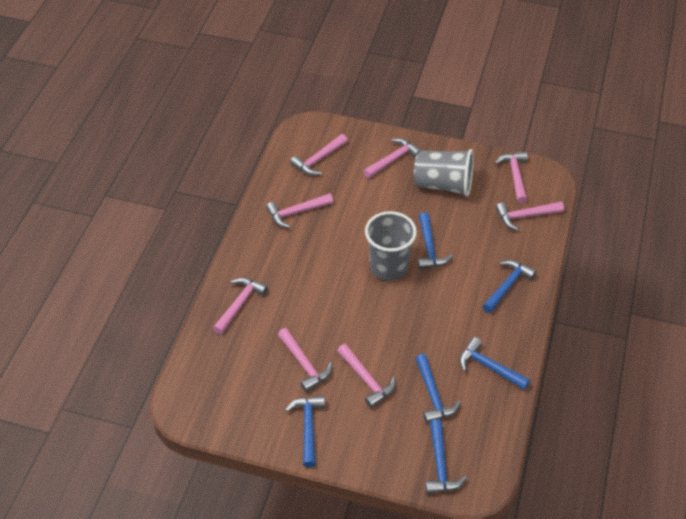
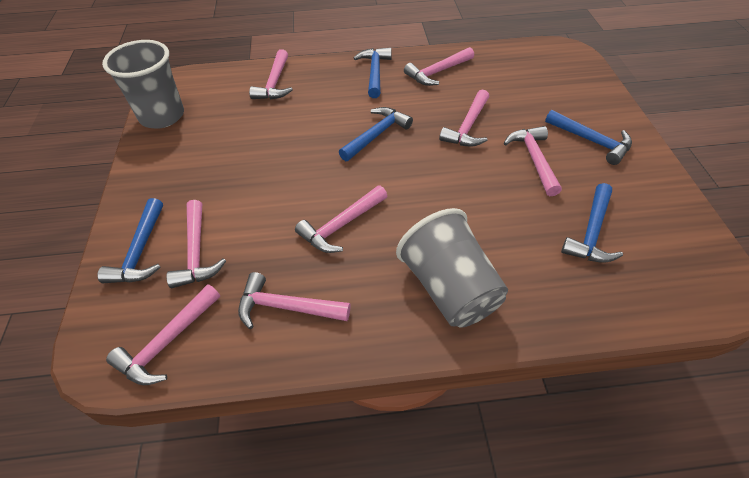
blue hammer: [285,396,325,467] [415,354,461,423] [417,212,453,269] [425,419,467,494] [459,337,530,390] [483,260,537,313] = 6 -> [97,198,163,284] [339,107,413,161] [354,47,392,98] [545,110,632,165] [561,183,623,263] = 5

